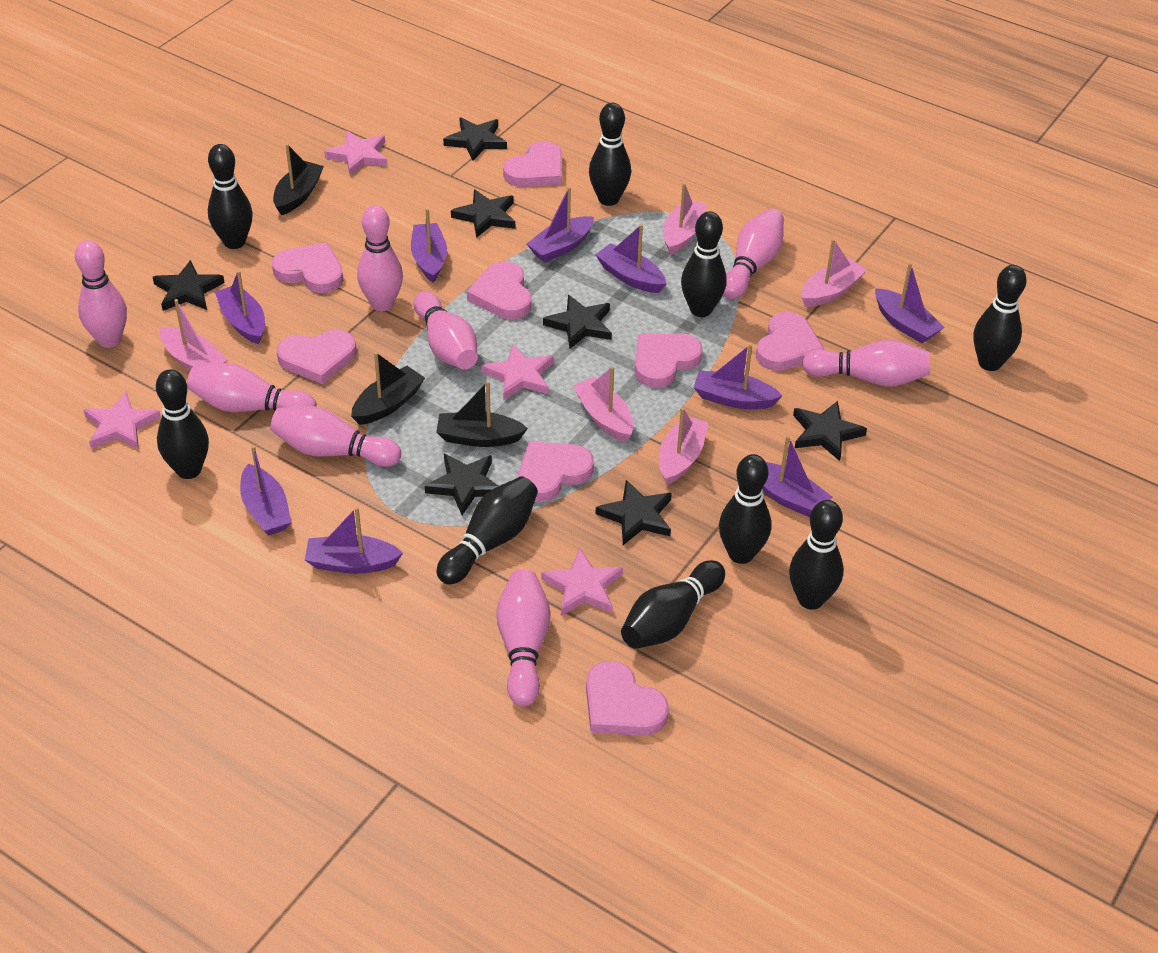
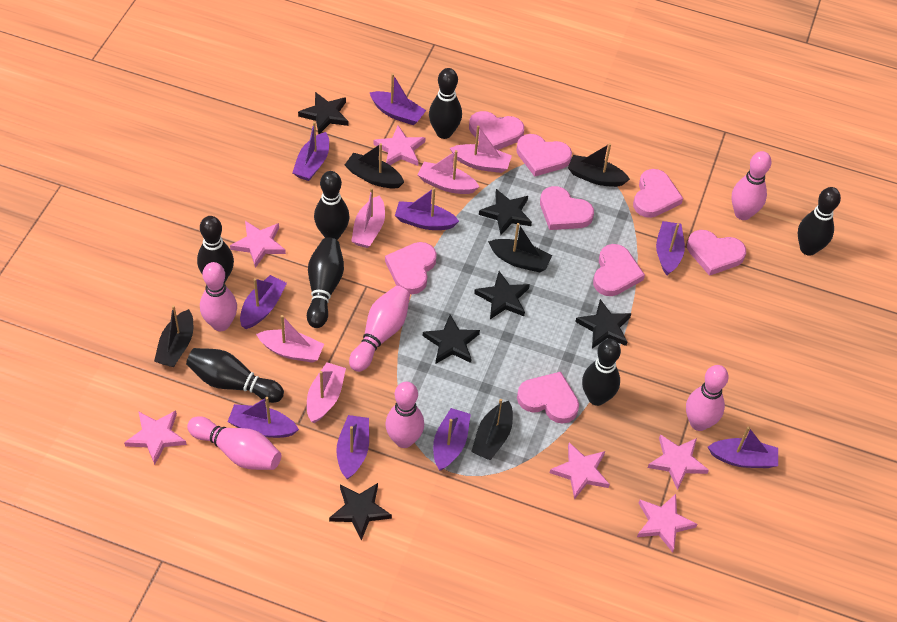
black boat: [273,144,324,215] [351,352,425,425] [436,381,528,447] = 3 -> [154,305,193,367] [345,143,404,189] [471,399,513,460] [488,223,552,272] [568,143,630,187] = 5
black bowling pin: [156,369,209,479] [208,144,253,249] [437,476,538,585] [589,103,631,206] [621,560,725,649] [681,211,727,317] [719,454,771,564] [789,500,843,610] [973,265,1027,371] = 9 -> [186,348,284,403] [197,216,234,283] [307,238,344,328] [314,171,350,240] [429,68,462,139] [582,339,621,406] [798,187,841,256] = 7
black star: [153,260,224,311] [425,454,498,515] [443,117,507,161] [451,189,515,238] [543,295,612,349] [595,480,672,545] [793,401,867,461] = 7 -> [298,92,348,134] [329,483,392,541] [423,315,480,364] [474,271,530,319] [479,189,532,235] [575,299,632,348] = 6
pink bowling pin: [75,240,127,348] [187,363,317,412] [270,406,401,467] [357,205,403,311] [414,291,478,370] [496,569,551,706] [723,208,784,299] [802,340,930,387] = 8 -> [187,416,281,470] [200,262,237,331] [349,286,410,372] [385,382,424,448] [686,365,729,431] [731,151,772,220] = 6
pink star: [83,391,161,450] [324,131,388,176] [481,343,553,400] [541,547,623,616] = 4 -> [124,410,187,465] [230,221,286,268] [373,125,425,166] [550,442,610,500] [637,494,697,553] [648,434,709,490] = 6

